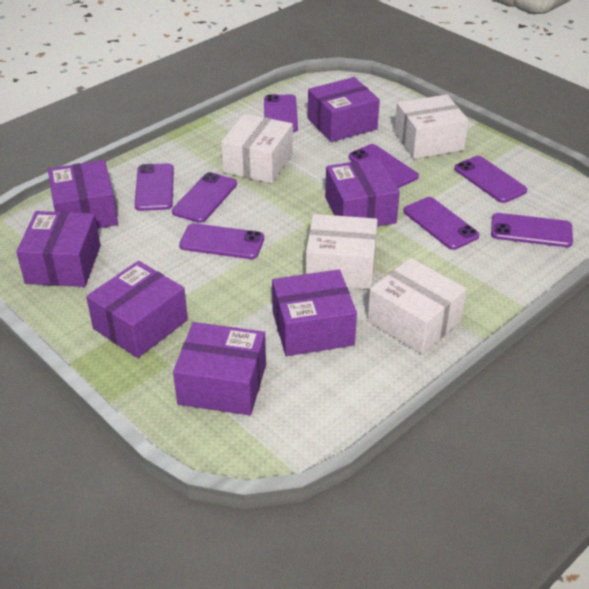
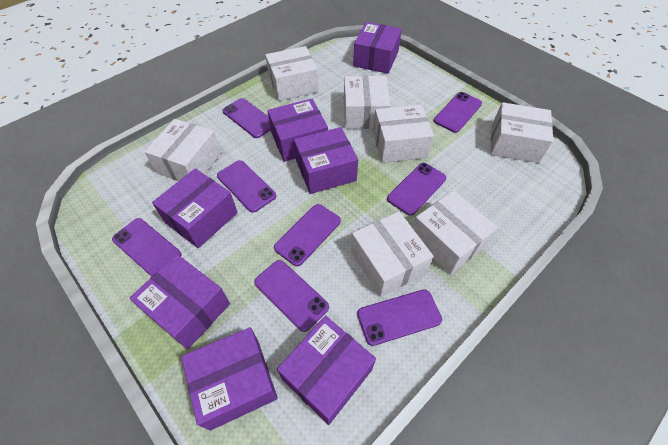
white box: [221,114,293,183] [306,214,377,289] [368,258,467,355] [395,95,469,159] = 4 -> [144,119,221,181] [265,46,319,101] [344,76,390,129] [351,211,433,297] [373,105,434,163] [413,191,498,275] [490,102,553,163] = 7

